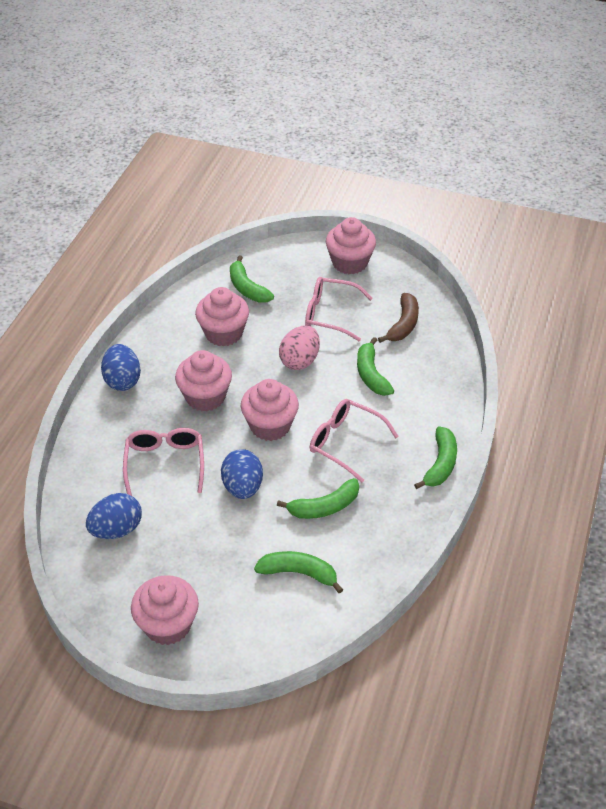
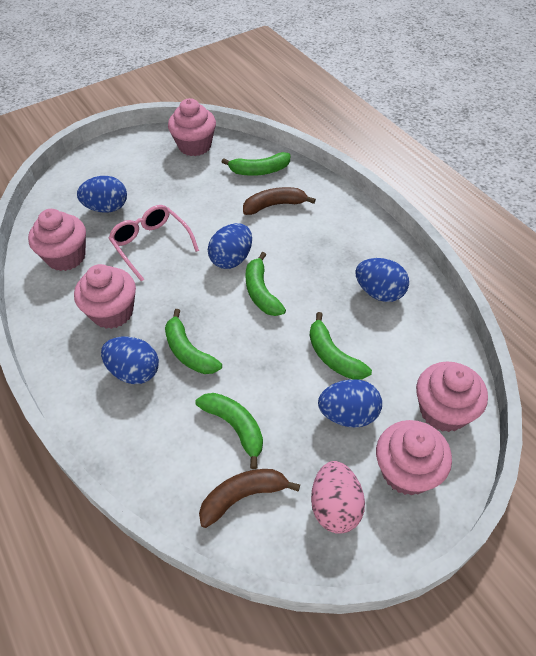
blue egg: [86,493,142,539] [101,344,141,391] [221,449,263,499] = 3 -> [77,176,127,213] [101,336,159,384] [208,223,252,269] [318,379,382,427] [355,258,409,302] = 5
brown banana: [378,293,419,343] = 1 -> [199,469,300,528] [243,187,316,215] = 2
pink glasses: [123,428,204,496] [305,277,373,341] [310,399,399,482] = 3 -> [108,205,199,282] = 1

